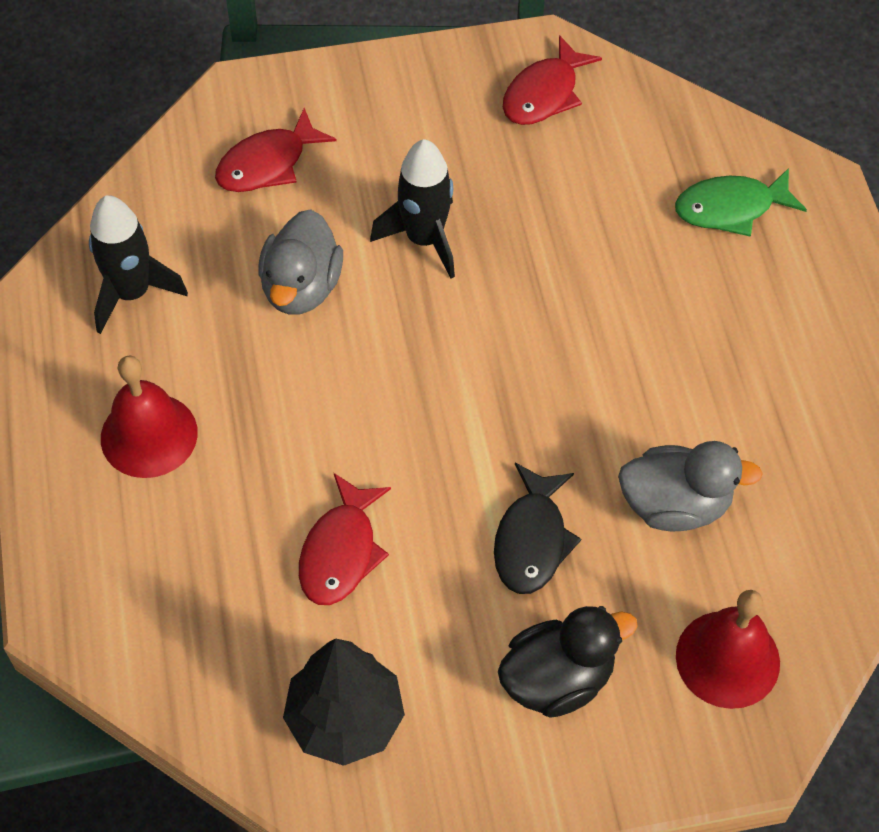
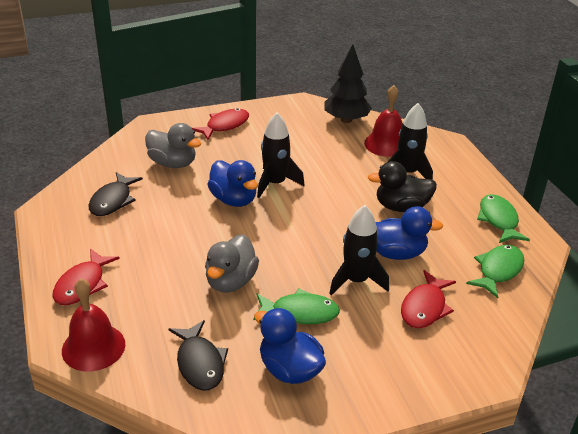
black fish: [494,463,581,594] = 1 -> [88,172,143,216] [168,320,228,391] = 2
black rocket: [89,195,188,334] [370,139,455,278] = 2 -> [257,112,305,198] [329,205,389,295] [388,103,433,179] = 3
blue duck: none = 0 -> [207,160,258,207] [254,308,326,384] [375,206,443,260] = 3
green fish: [675,168,807,237] = 1 -> [253,288,340,324] [466,245,524,298] [477,194,530,243] = 3

